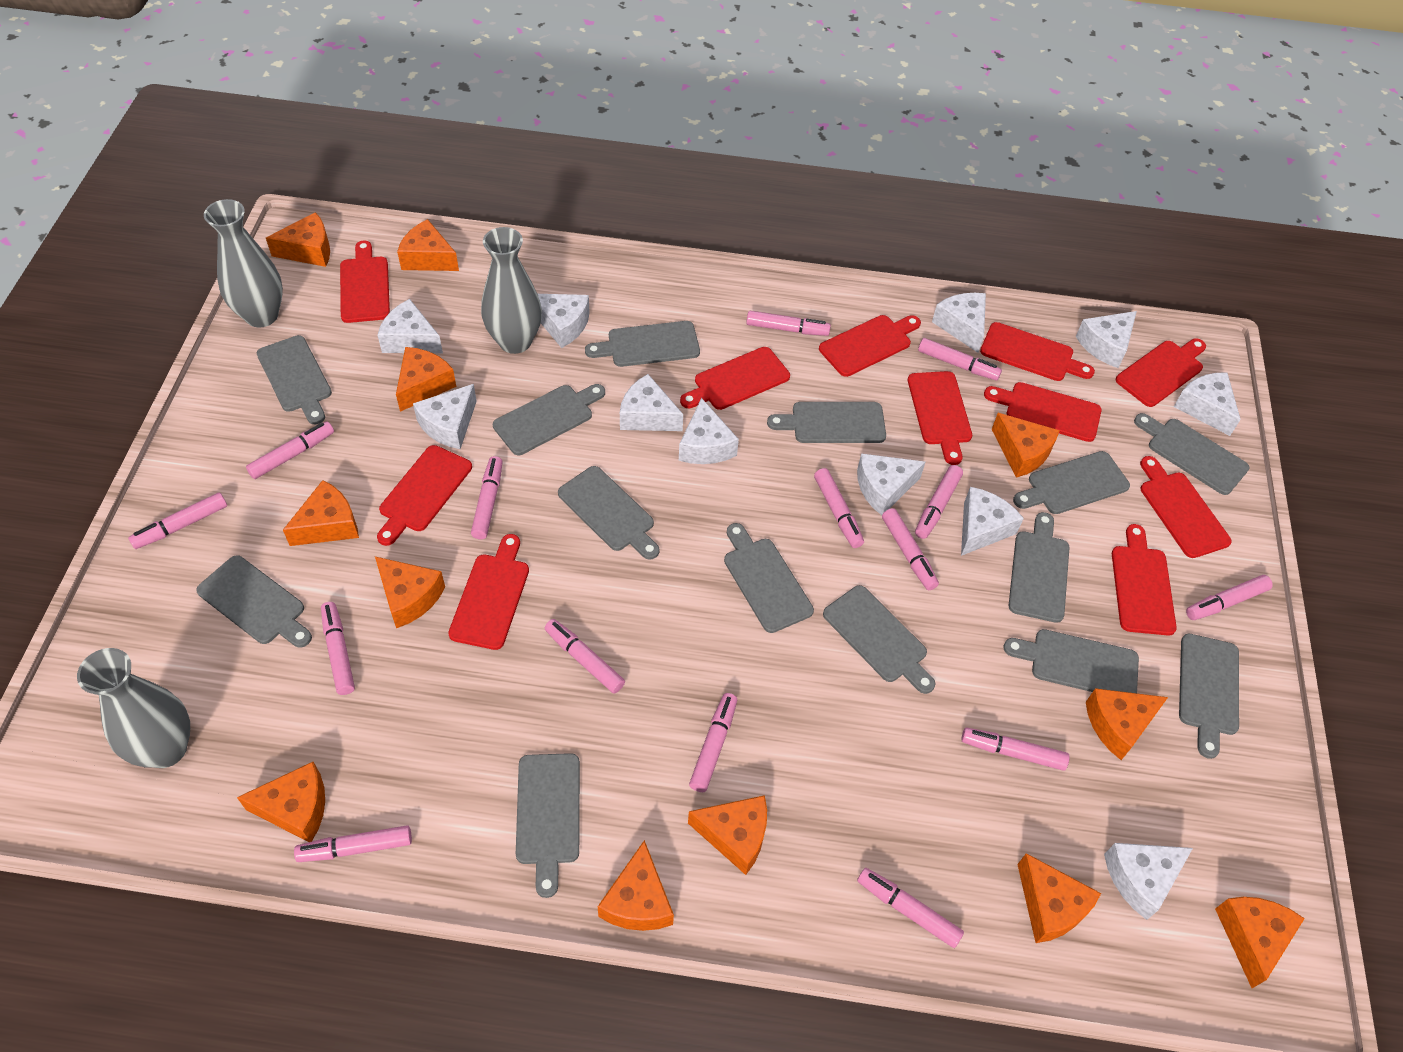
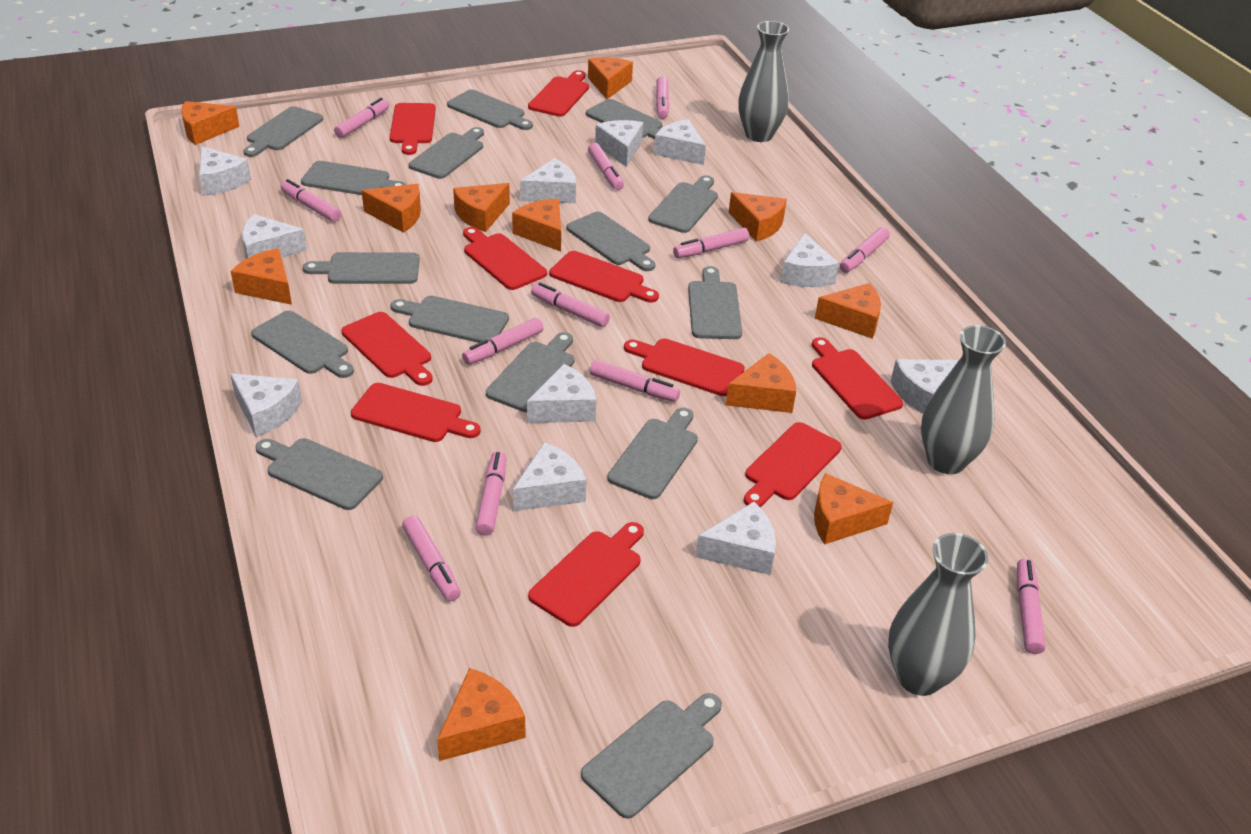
grey cutting board: [196,555,312,648] [257,335,332,424] [493,384,605,455] [516,753,580,898] [558,466,660,560] [585,321,700,367] [724,523,814,633] [767,402,886,443] [823,585,935,694] [1003,629,1139,693] [1009,512,1070,623] [1013,451,1130,514] [1134,413,1249,495] [1179,634,1239,759] = 14 -> [243,106,323,157] [251,310,354,378] [255,438,383,510] [301,161,406,195] [303,252,420,284] [391,296,509,343] [409,127,484,179] [447,89,533,130] [486,332,575,412] [567,212,655,271] [581,693,722,819] [586,99,663,139] [607,408,698,499] [648,175,718,233] [688,266,742,339] = 15
orange cheese: [237,762,325,842] [266,212,330,267] [283,480,359,546] [375,556,445,628] [396,347,456,412] [397,219,459,271] [598,840,674,931] [688,795,767,875] [992,413,1060,478] [1017,853,1101,943] [1086,688,1168,760] [1215,897,1305,988] = 12 -> [181,101,240,145] [231,248,292,305] [362,184,421,233] [437,668,526,761] [453,183,510,232] [512,199,561,252] [588,57,633,99] [726,353,796,413] [729,192,787,242] [814,473,893,545] [815,283,881,339] = 11
pink marker: [128,492,227,549] [246,421,334,479] [294,825,412,862] [321,602,355,695] [471,456,503,539] [544,619,625,693] [689,693,737,792] [746,311,831,336] [814,468,864,548] [857,868,964,948] [882,508,939,590] [915,465,963,539] [918,338,1002,381] [962,728,1070,771] [1186,575,1273,620] = 15 -> [281,179,341,222] [334,98,389,138] [402,515,461,601] [462,318,544,365] [475,451,507,536] [531,282,610,327] [588,143,624,190] [590,360,680,402] [656,76,669,119] [673,228,749,258] [840,227,890,273] [1017,558,1046,654] = 12
red cutting board: [340,241,390,323] [377,445,472,546] [448,534,529,650] [680,347,790,410] [819,315,921,377] [908,371,972,465] [980,322,1095,381] [984,382,1102,442] [1112,524,1177,636] [1116,339,1206,407] [1140,456,1232,558] = 11 -> [341,312,433,386] [351,383,481,442] [390,103,436,155] [463,227,547,290] [528,70,589,117] [528,522,644,627] [549,251,659,302] [624,338,745,396] [744,422,842,507] [812,337,903,420] = 10

